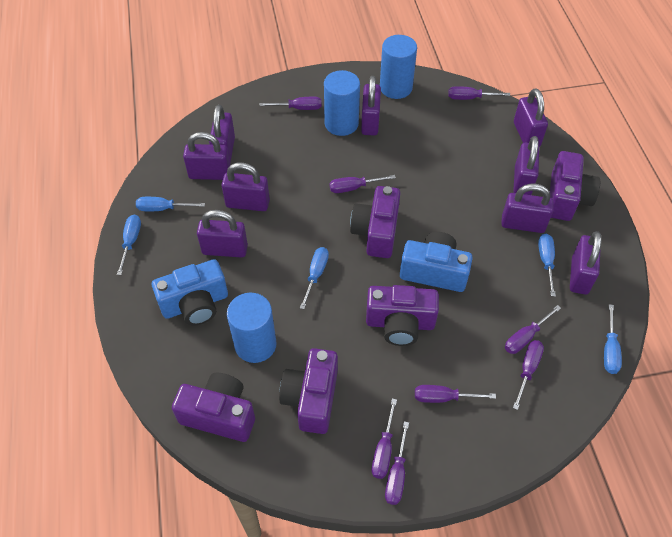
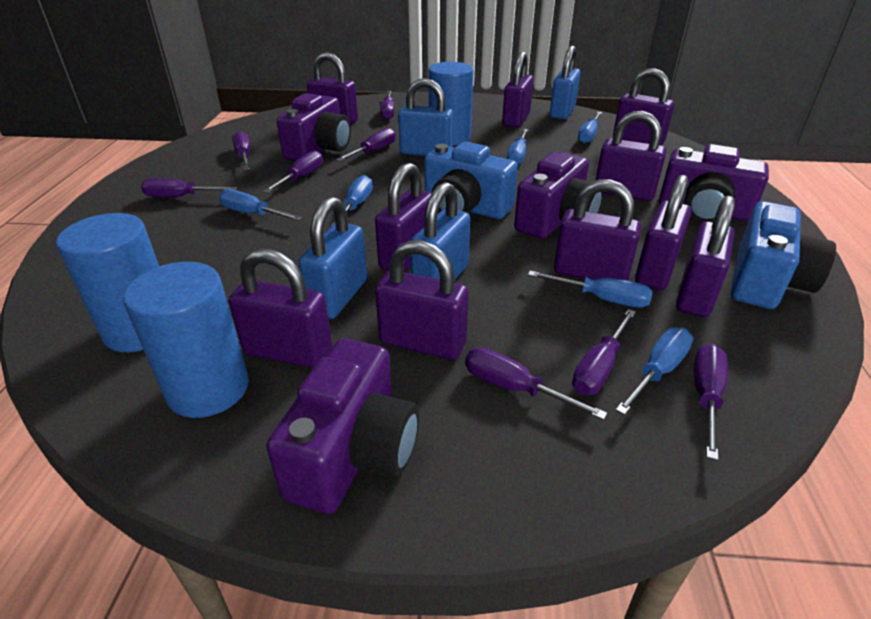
blue padlock: none = 0 -> [298,197,367,319] [398,78,453,156] [411,182,471,281] [550,46,581,119] = 4
blue screwdriver: [117,215,141,275] [136,197,205,211] [300,247,329,309] [538,234,556,297] [604,304,622,374] = 5 -> [219,189,302,221] [331,175,373,227] [507,129,528,165] [528,271,653,308] [578,112,602,144] [616,327,693,415] = 6
purple camera: [172,373,255,442] [279,348,338,434] [350,186,400,258] [366,285,439,346] [550,151,600,221] = 5 -> [266,339,419,514] [277,93,351,161] [514,152,603,239] [659,144,769,223] = 4
purple padlock: [183,132,230,180] [197,210,248,258] [209,105,235,162] [222,162,270,211] [361,76,381,136] [501,184,554,233] [513,136,539,195] [514,88,548,147] [570,231,601,294] = 9 -> [229,249,332,368] [307,52,358,125] [375,163,432,272] [375,240,469,360] [502,52,533,128] [554,179,641,280] [595,111,666,201] [613,68,675,146] [635,175,691,290] [676,196,735,317] = 10

